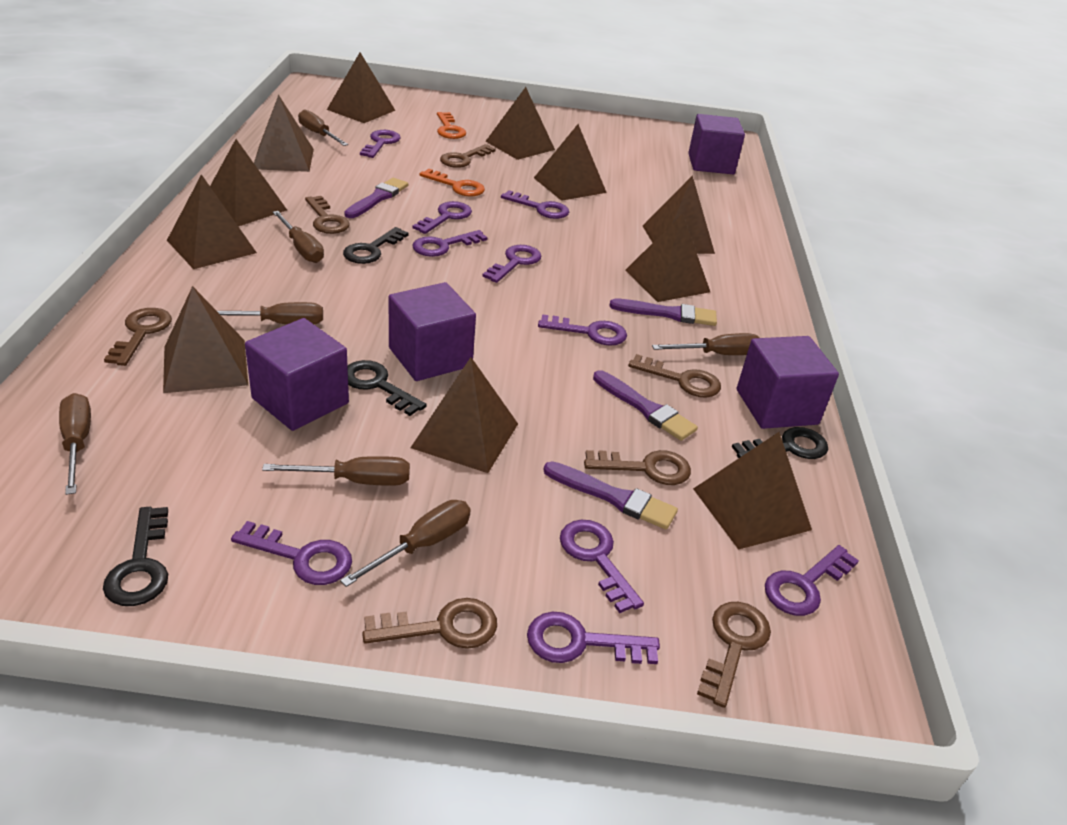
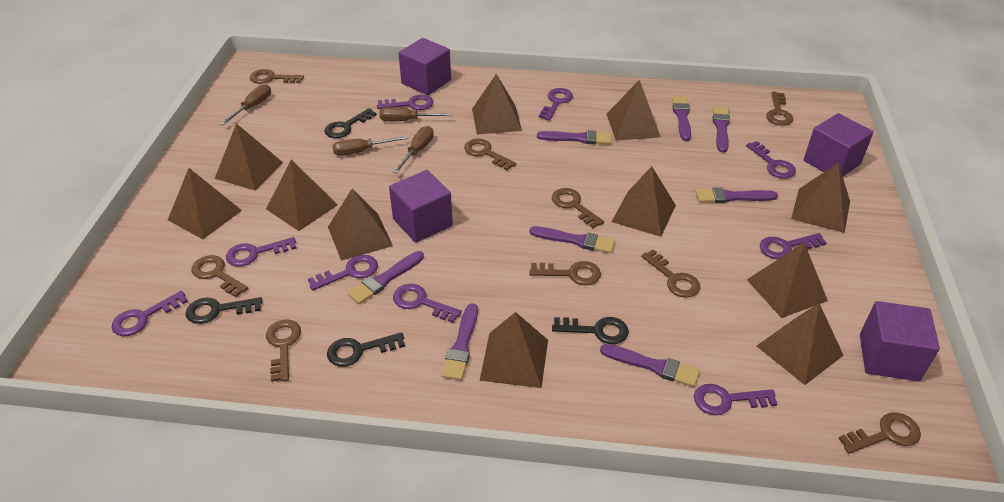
brown key: [104,308,172,366] [305,196,350,234] [362,598,497,649] [440,144,496,168] [584,450,691,485] [628,354,721,398] [697,602,771,708] = 7 -> [192,255,248,297] [250,69,304,84] [266,320,301,382] [464,139,516,170] [529,261,601,285] [552,188,604,228] [641,250,700,298] [766,92,793,126] [838,412,921,454] = 9
brown screwdriver: [59,393,91,495] [217,302,323,324] [262,456,410,486] [273,211,324,263] [298,109,348,146] [340,500,471,587] [652,333,760,355] = 7 -> [220,84,271,125] [332,136,408,156] [379,107,452,121] [393,126,434,173] = 4
orange key: [419,169,485,196] [437,112,466,139] = 2 -> none = 0
purple brush: [345,178,408,218] [543,461,678,529] [593,370,698,441] [609,299,717,326] = 4 -> [347,251,424,304] [441,303,478,380] [530,226,615,253] [537,130,612,144] [600,344,700,387] [672,96,691,141] [696,187,778,203] [713,106,730,153] = 8
purple key: [231,521,352,585] [360,130,400,158] [413,201,472,234] [413,230,487,257] [482,245,541,283] [501,190,569,219] [527,612,660,664] [538,314,627,346] [560,520,644,613] [765,545,859,616] = 10 -> [112,291,188,336] [226,237,296,267] [308,255,378,291] [377,94,433,110] [393,284,462,323] [539,88,573,120] [694,384,777,415] [746,141,796,179] [760,233,827,259] = 9

